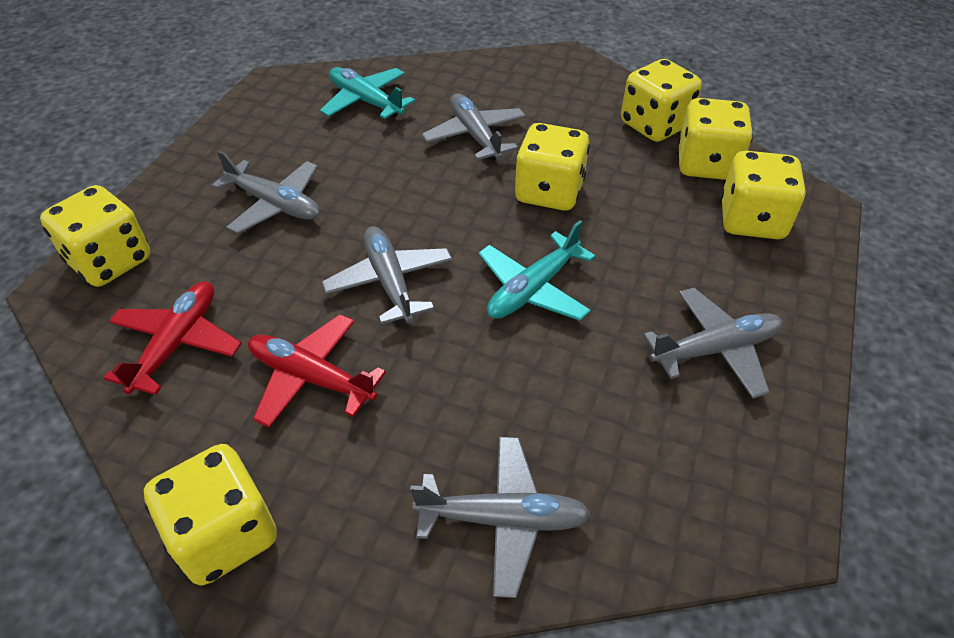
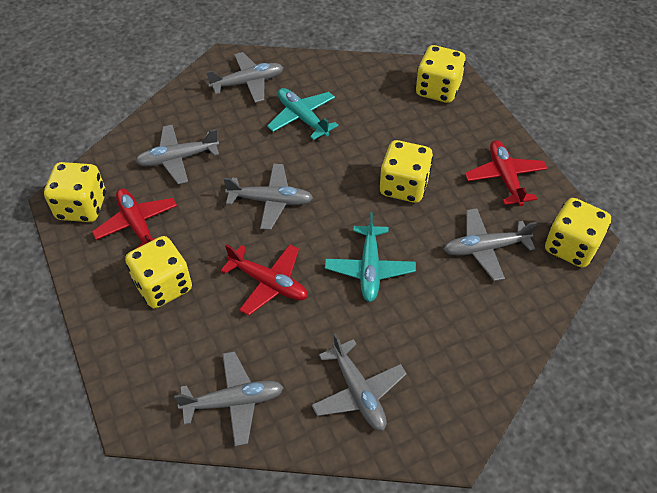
grey plane: [211,150,320,234] [322,226,453,325] [410,437,591,598] [422,94,526,161] [643,288,783,399] = 5 -> [135,124,219,184] [174,351,284,446] [206,52,284,103] [223,163,313,230] [311,333,407,431] [443,208,537,281] = 6
red plane: [104,281,242,395] [248,314,386,428] = 2 -> [92,188,177,248] [220,244,308,315] [465,140,548,206] = 3
yellow dice: [40,185,150,287] [144,444,277,585] [515,123,590,211] [621,59,702,142] [678,98,753,180] [721,151,806,239] = 6 -> [44,162,106,222] [125,236,192,308] [380,140,433,203] [416,45,466,103] [545,198,611,268] = 5

